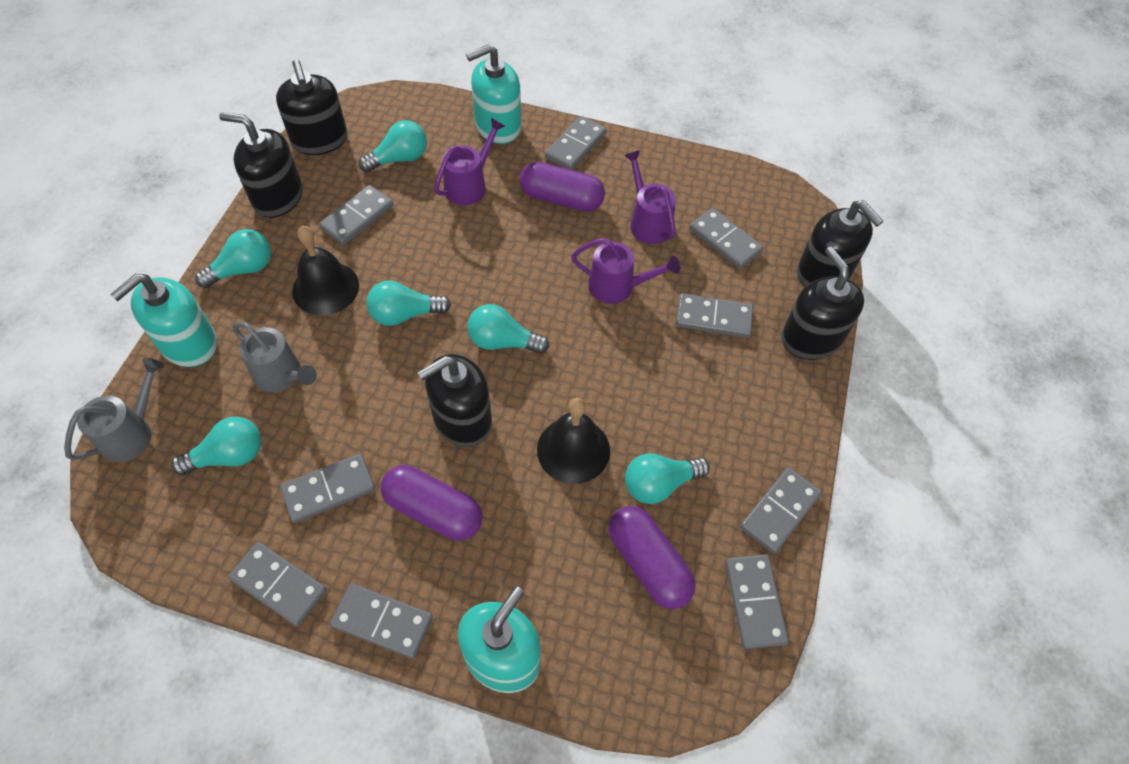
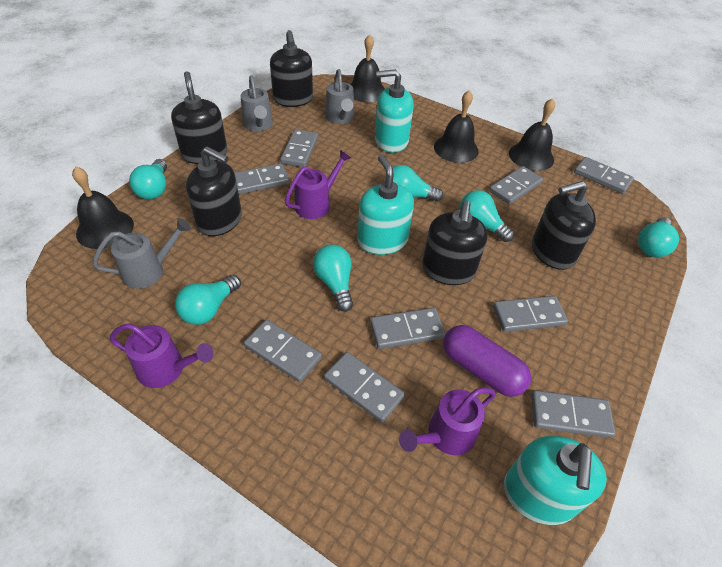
black bell: [292,226,359,315] [537,398,610,484] = 2 -> [72,167,134,249] [350,34,385,103] [434,90,479,163] [509,98,555,171] = 4
grey watering can: [64,358,164,462] [233,321,317,392] = 2 -> [93,218,191,289] [241,75,273,131] [325,69,354,124] = 3
purple capsule: [380,465,483,540] [519,162,605,212] [608,506,696,609] = 3 -> [443,325,531,397] = 1

